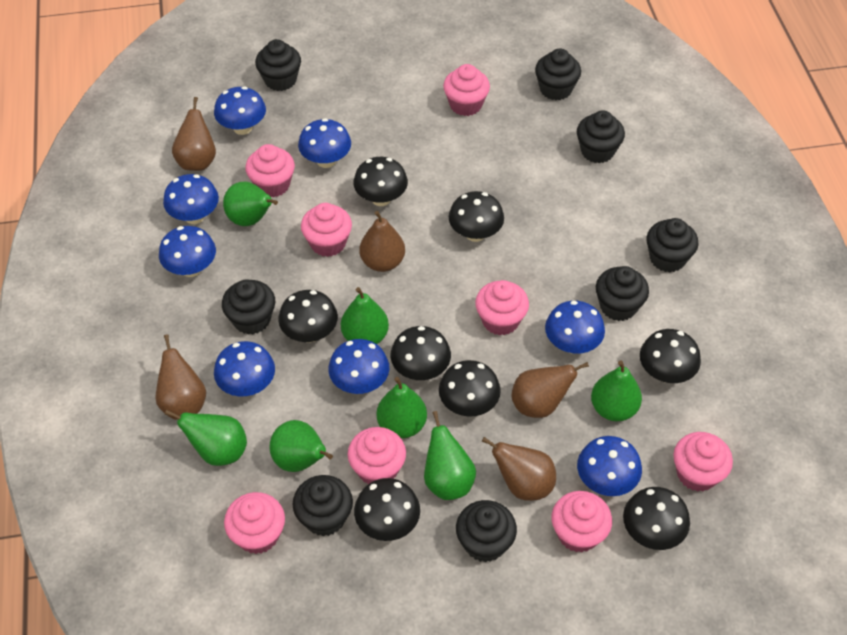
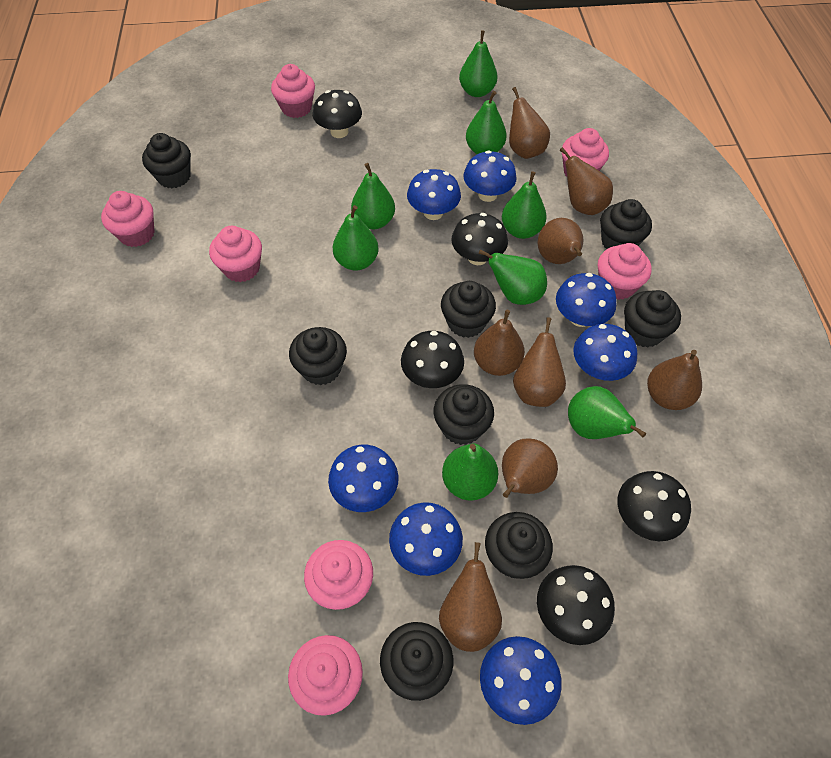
black mushroom: [278,290,338,343] [354,157,408,206] [354,478,420,541] [391,326,451,380] [439,360,501,417] [449,191,504,242] [623,487,690,550] [640,329,701,383] = 8 -> [313,90,362,138] [401,331,464,388] [451,213,508,265] [537,565,615,645] [618,471,691,541] = 5
blue mushroom: [159,226,216,277] [163,174,219,224] [214,87,266,135] [214,341,275,396] [298,118,351,168] [328,339,389,394] [545,300,605,353] [577,436,642,496] = 8 -> [328,444,399,512] [389,502,463,576] [407,169,461,220] [463,151,517,202] [480,636,562,725] [556,273,617,327] [573,324,637,381] = 7
brown pear: [155,334,206,420] [172,97,216,171] [359,211,405,272] [482,437,556,501] [512,362,589,418] = 5 -> [439,542,502,652] [474,310,525,376] [502,438,558,498] [509,87,550,159] [513,317,566,407] [538,218,584,264] [560,147,613,215] [647,350,702,410] = 8
green pear: [165,410,247,466] [223,182,278,226] [269,420,333,472] [341,287,389,344] [376,377,427,438] [424,411,476,500] [591,361,642,421] = 7 -> [333,205,379,270] [351,163,395,229] [442,443,498,501] [459,31,498,97] [466,91,507,154] [478,249,547,305] [502,171,547,239] [568,386,646,439] = 8
pink cupcake: [224,492,285,554] [245,144,295,198] [301,203,352,257] [348,427,406,484] [443,64,490,116] [475,280,529,336] [551,491,612,553] [673,432,733,492] = 8 -> [101,191,155,247] [209,226,262,282] [271,64,315,118] [288,635,363,716] [304,540,373,610] [562,128,609,176] [598,243,652,300] = 7

